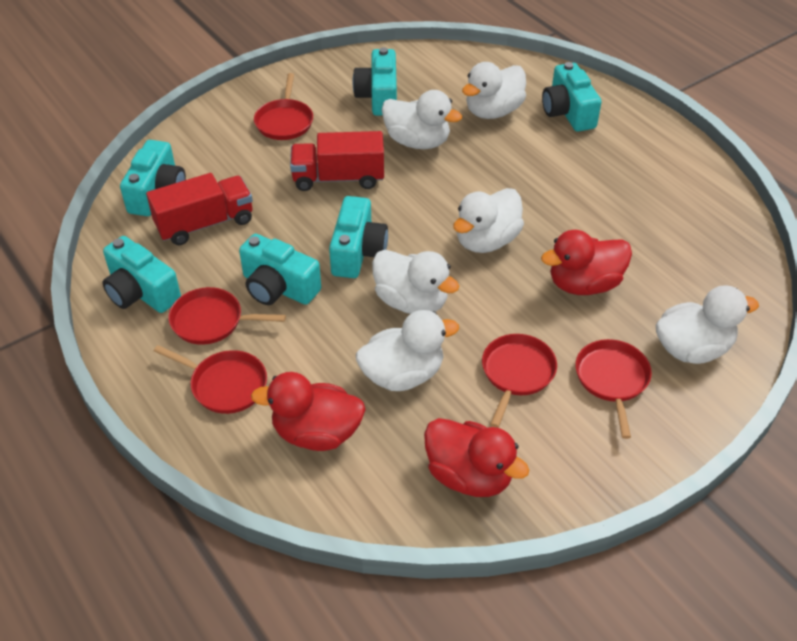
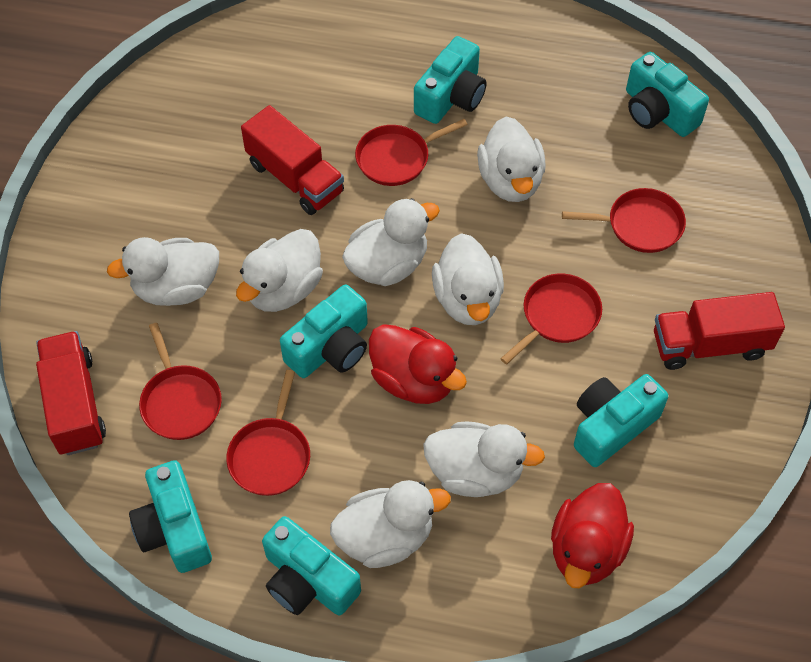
red duck: [251,372,366,451] [424,418,529,497] [541,230,632,295] = 3 -> [369,324,467,404] [551,483,634,588] = 2
red truck: [146,173,253,245] [290,131,384,191] = 2 -> [36,331,106,455] [241,105,344,215] [654,292,785,370] = 3
white duck: [356,310,459,391] [372,250,460,314] [382,90,462,149] [453,188,524,253] [462,62,526,119] [656,285,759,364] = 6 -> [107,237,219,306] [236,229,323,312] [330,480,451,568] [342,198,440,286] [423,422,545,497] [432,233,504,325] [477,117,546,202] = 7

